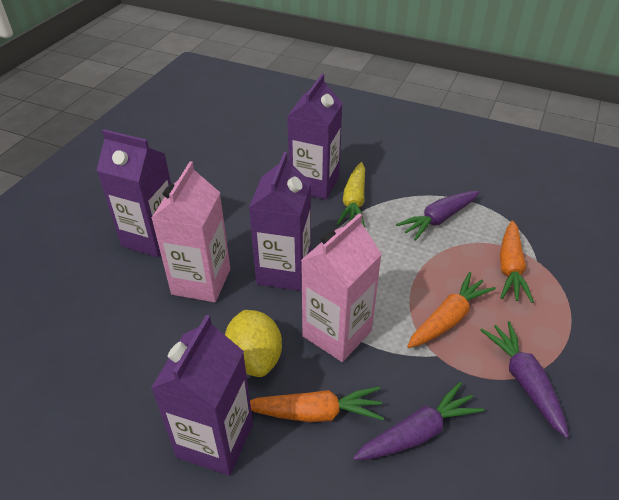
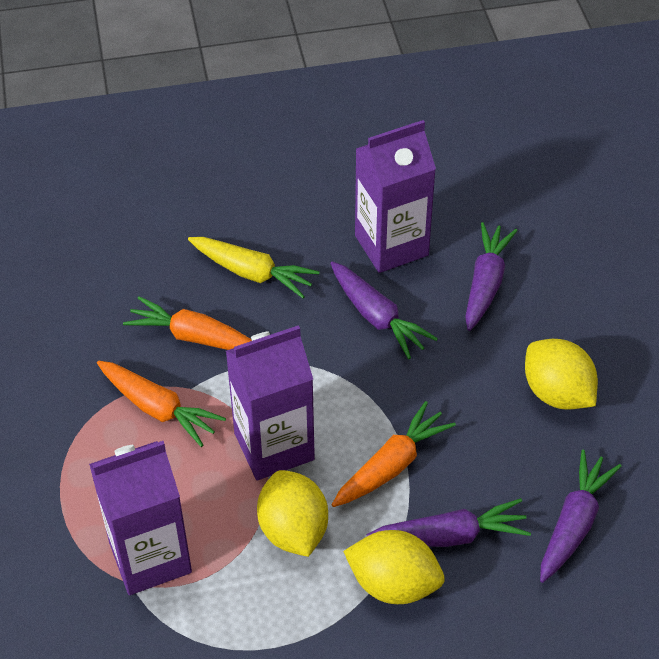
pink carton: [151,162,230,302] [301,213,382,362] = 2 -> none = 0
purple carrot: [353,382,484,460] [396,191,480,241] [480,321,569,438] = 3 -> [330,262,438,359] [367,498,531,547] [465,222,518,331] [540,450,622,583] = 4
purple carton: [96,129,171,257] [151,315,253,476] [249,152,311,291] [287,74,343,200] = 4 -> [89,441,192,595] [226,325,315,480] [355,120,436,273] = 3
yellow lemon: [225,310,282,377] = 1 -> [257,470,328,557] [343,530,444,604] [525,339,598,409] = 3

